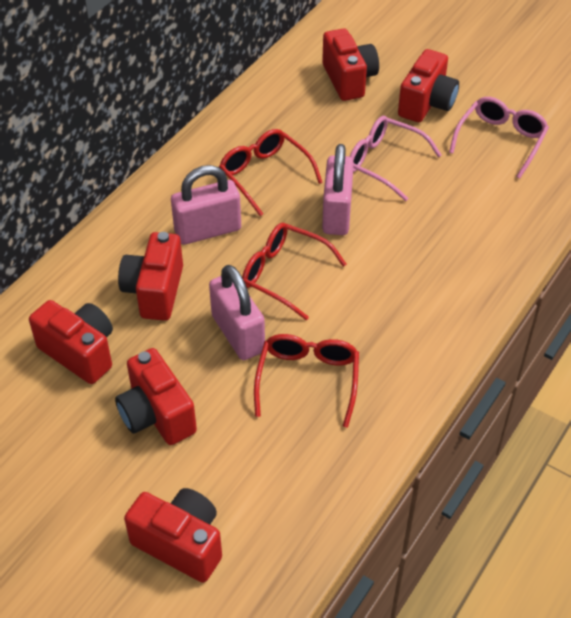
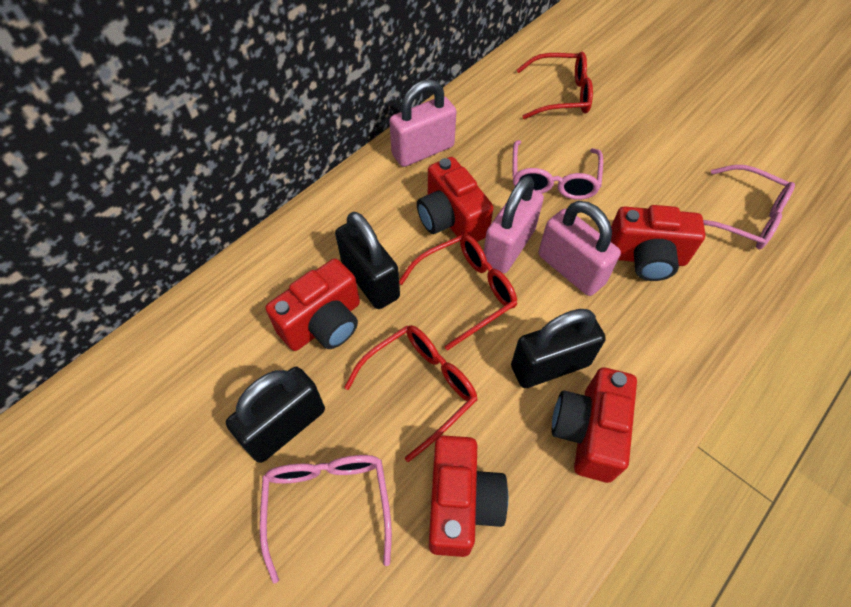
black padlock: none = 0 -> [226,367,325,463] [335,212,400,309] [511,309,606,388] = 3
pink glasses: [349,116,441,201] [449,97,549,178] = 2 -> [260,455,392,584] [512,140,603,200] [703,165,795,250] = 3
red camera: [29,300,113,384] [115,348,197,445] [118,232,183,321] [124,488,222,583] [322,28,379,101] [398,49,459,122] = 6 -> [266,258,360,351] [417,157,493,242] [429,435,508,557] [551,368,637,483] [611,205,706,281] = 5

